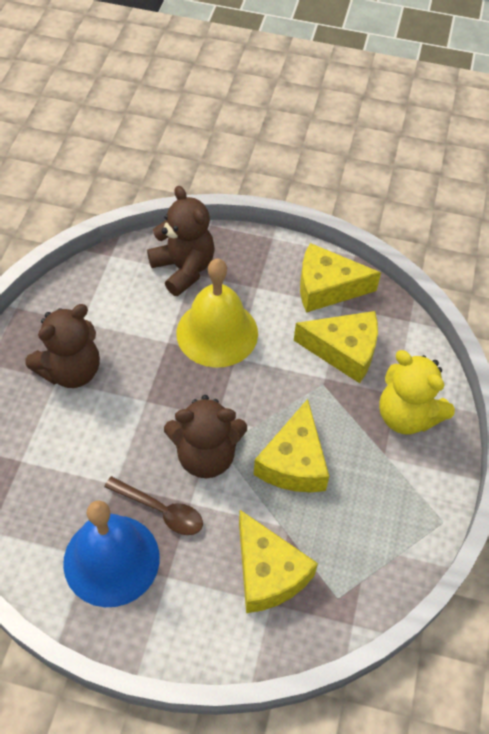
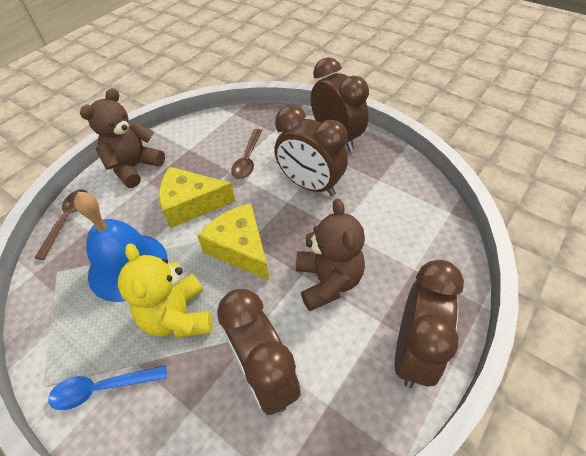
blue spoon: none = 0 -> [48,365,167,410] = 1
brown clock: none = 0 -> [217,289,301,415] [274,105,348,196] [311,57,369,152] [395,260,464,388] = 4
brown spoon: [104,476,203,535] = 1 -> [35,189,88,260] [231,129,262,179] = 2
brown teddy bear: [26,304,100,388] [147,186,215,296] [164,395,247,478] = 3 -> [80,88,165,188] [296,199,365,311] = 2
yellow bell: [176,258,258,368] = 1 -> none = 0
yellow cheese: [239,510,318,613] [254,399,329,492] [294,311,378,383] [300,243,381,313] = 4 -> [159,167,235,228] [197,203,270,281] = 2

